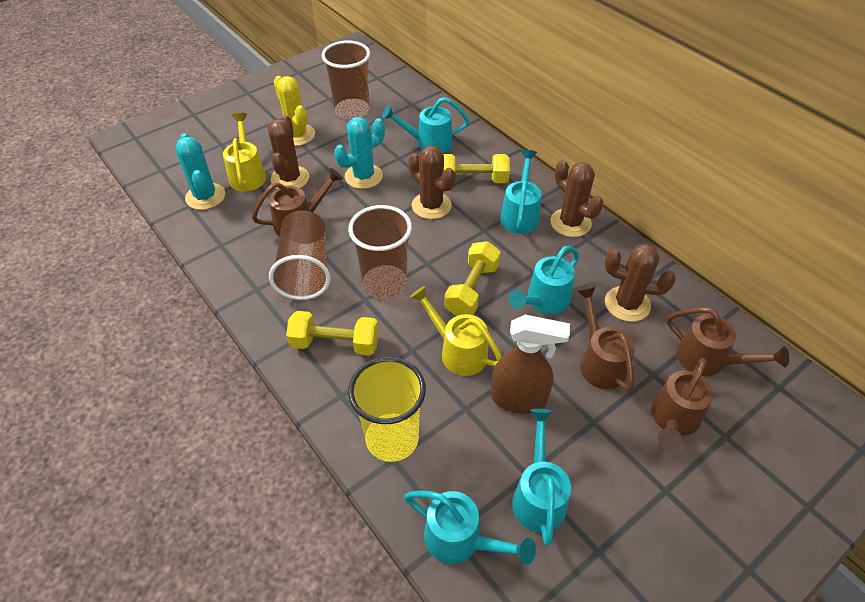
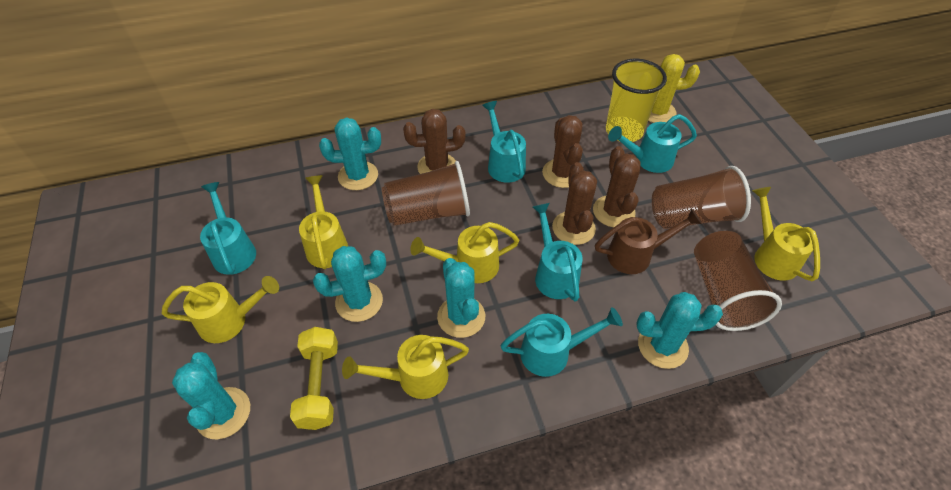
brown spray bottle: [491,314,570,414] = 1 -> none = 0
brown watering can: [252,168,343,236] [577,287,635,392] [651,358,714,450] [666,307,789,376] = 4 -> [595,209,702,274] = 1
turquoise cactus: [175,133,225,210] [334,117,385,189] = 2 -> [172,352,250,439] [313,246,386,322] [319,117,381,190] [437,258,485,338] [636,292,723,369] = 5
yellow dumbbell: [286,311,379,356] [443,154,510,183] [444,241,501,316] = 3 -> [290,327,338,430] = 1
yellow watering can: [223,113,266,192] [410,286,502,376] = 2 -> [161,276,279,343] [299,175,348,269] [342,335,469,399] [410,222,520,283] [752,187,820,281] = 5

